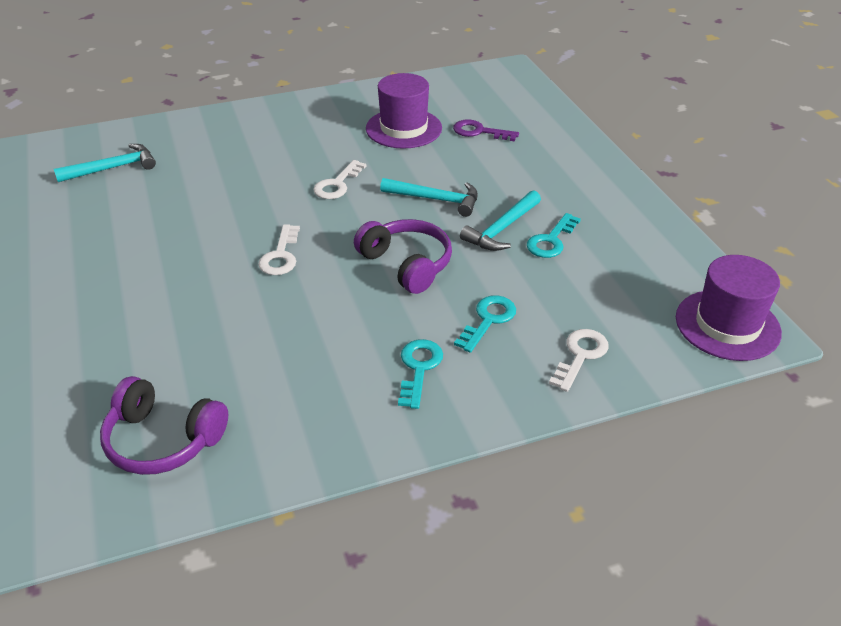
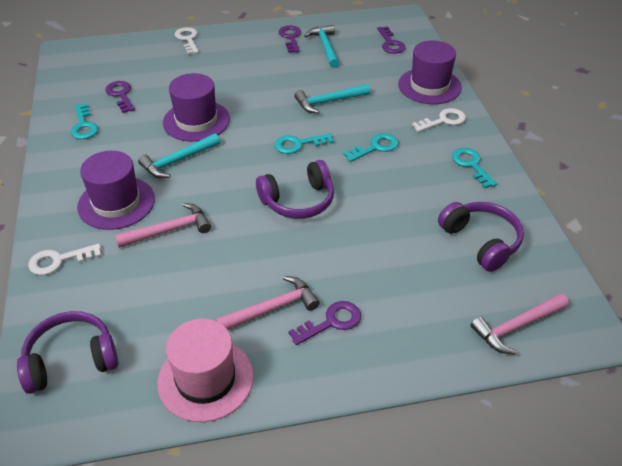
pink hammer: none = 0 -> [115,203,211,248] [216,276,320,330] [470,293,569,354] = 3
pink hat: none = 0 -> [157,319,254,422] = 1
purple hat: [366,73,442,148] [676,255,782,361] = 2 -> [77,151,155,230] [163,73,230,142] [398,41,462,104] = 3
purple headphones: [100,376,228,475] [354,219,452,294] = 2 -> [17,311,118,394] [256,160,334,219] [438,202,524,272] = 3
purple key: [453,119,519,141] = 1 -> [105,81,135,113] [279,25,301,53] [288,301,361,345] [377,26,405,54] = 4
turquoise key: [398,339,443,409] [454,295,516,353] [527,213,581,258] = 3 -> [71,104,98,139] [274,133,334,154] [343,133,399,162] [452,148,498,188] = 4

